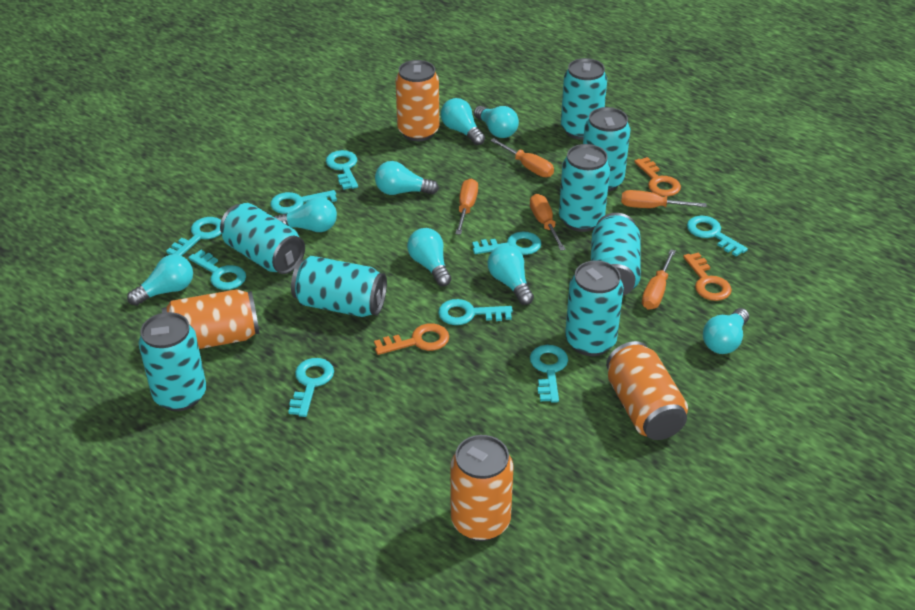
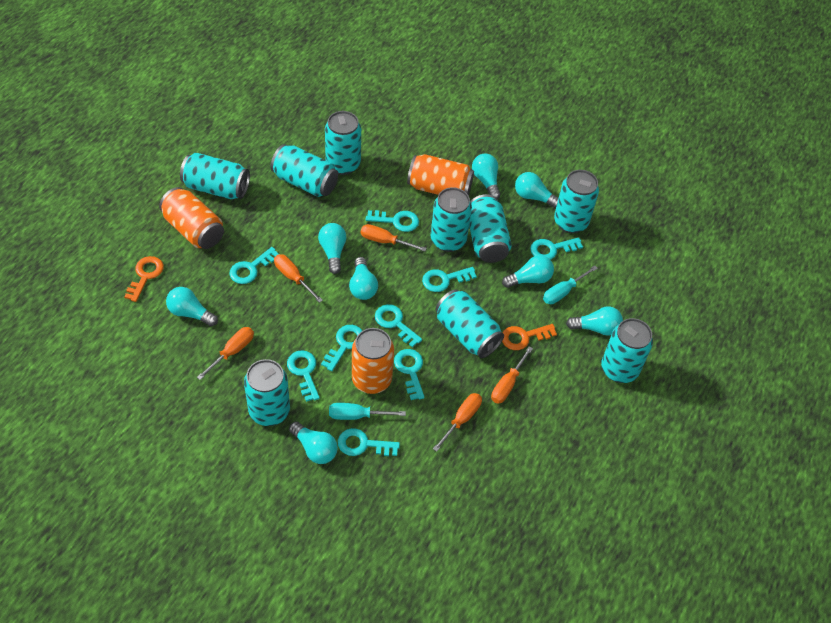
orange can: [162,289,259,349] [395,60,439,141] [450,435,513,541] [606,341,688,440] = 4 -> [159,187,224,249] [352,328,394,394] [407,154,474,195] = 3
orange key: [374,323,449,355] [634,157,681,196] [683,252,732,301] = 3 -> [124,256,164,302] [502,324,557,350] = 2
turquoise can: [139,312,206,411] [220,203,305,274] [291,256,387,317] [559,144,610,232] [561,58,607,140] [565,261,624,356] [583,107,631,192] [591,213,641,296] = 8 -> [180,153,250,199] [244,359,290,426] [270,144,338,197] [325,111,361,175] [431,187,472,252] [436,289,504,358] [469,194,512,263] [554,170,599,233] [601,318,653,383] = 9
turquoise screwdriver: none = 0 -> [329,403,406,420] [543,266,598,304] = 2

